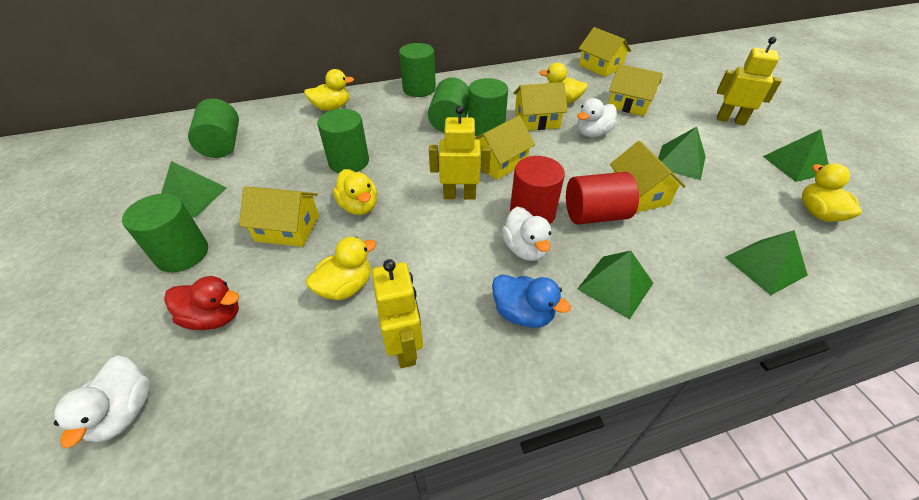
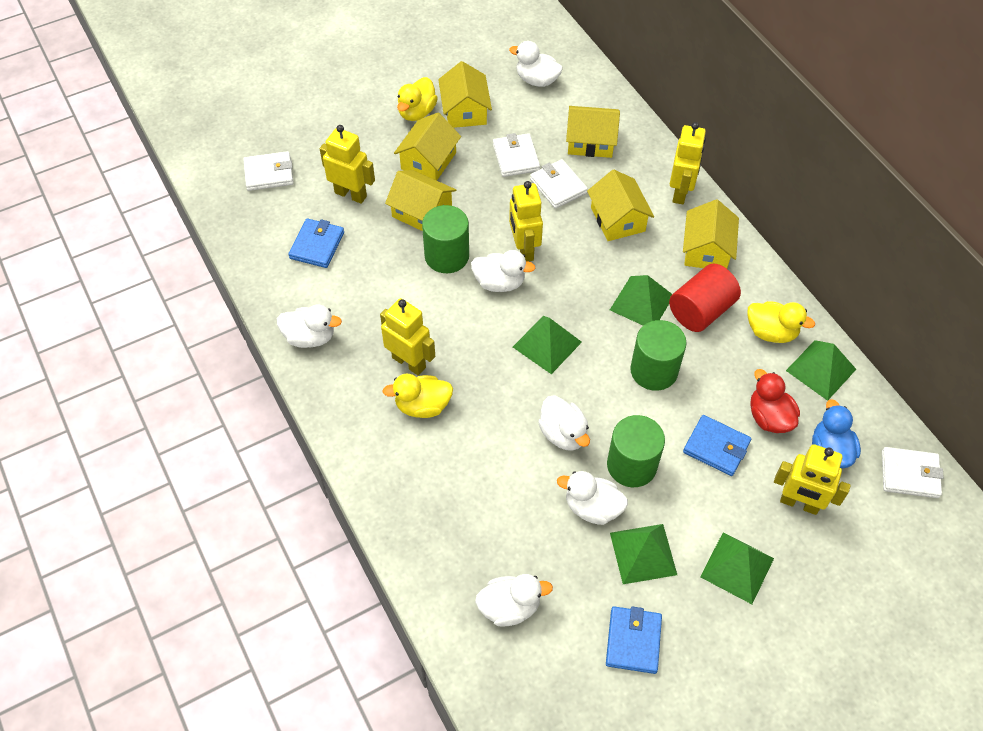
blue wallet: none = 0 -> [288,218,344,268] [606,606,662,674] [683,415,751,476] = 3
green cylinder: [122,194,208,272] [188,99,239,158] [317,109,369,173] [399,43,436,97] [428,77,469,133] [468,78,508,136] = 6 -> [422,205,469,273] [607,415,665,487] [630,320,687,391] = 3
red cylinder: [510,156,565,224] [566,172,639,224] = 2 -> [669,263,741,332] = 1
white duck: [54,356,150,448] [502,207,551,261] [577,98,617,137] = 3 -> [277,305,342,348] [471,250,535,292] [475,574,553,627] [509,41,563,87] [538,395,590,451] [557,471,628,525] = 6
white wallet: none = 0 -> [243,151,294,191] [493,133,540,177] [530,159,588,209] [882,447,944,498] = 4
yellow duck: [304,69,354,111] [306,237,376,300] [333,169,377,215] [539,63,588,104] [802,163,862,222] = 5 -> [382,374,453,418] [397,77,438,121] [747,301,815,343] = 3
yellow robot: [372,259,423,368] [429,106,491,200] [717,37,782,125] = 3 -> [320,125,375,204] [380,298,435,375] [509,181,543,262] [670,122,706,204] [774,444,851,515] = 5

